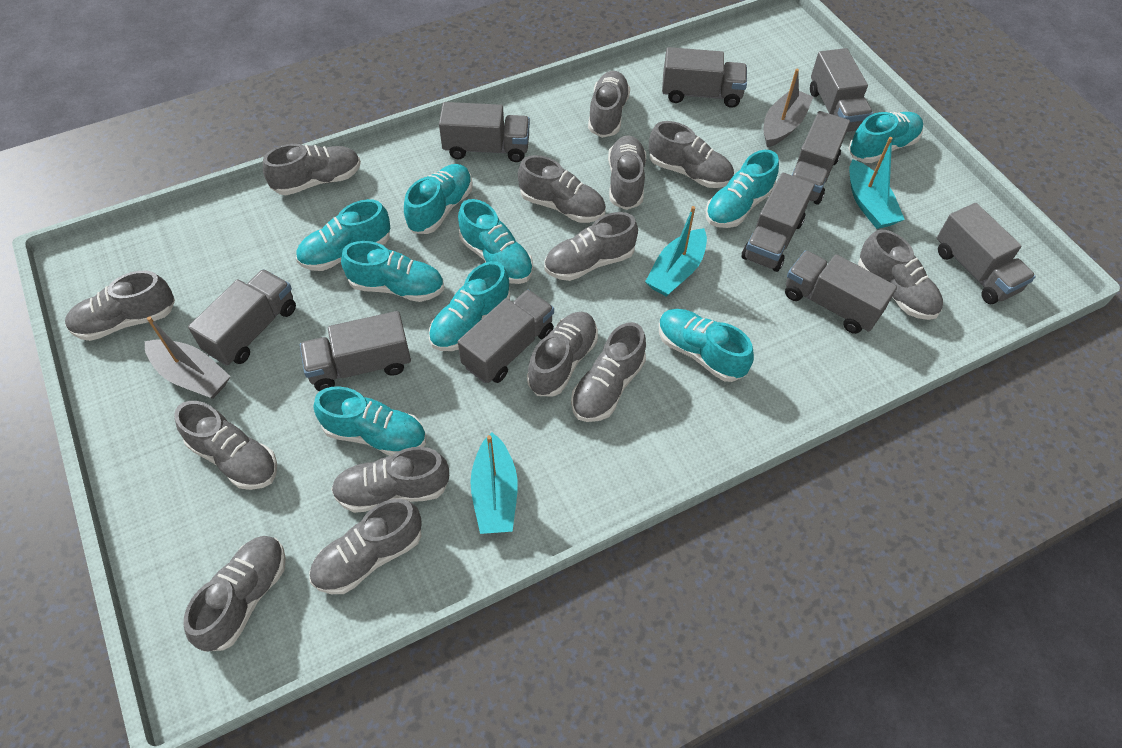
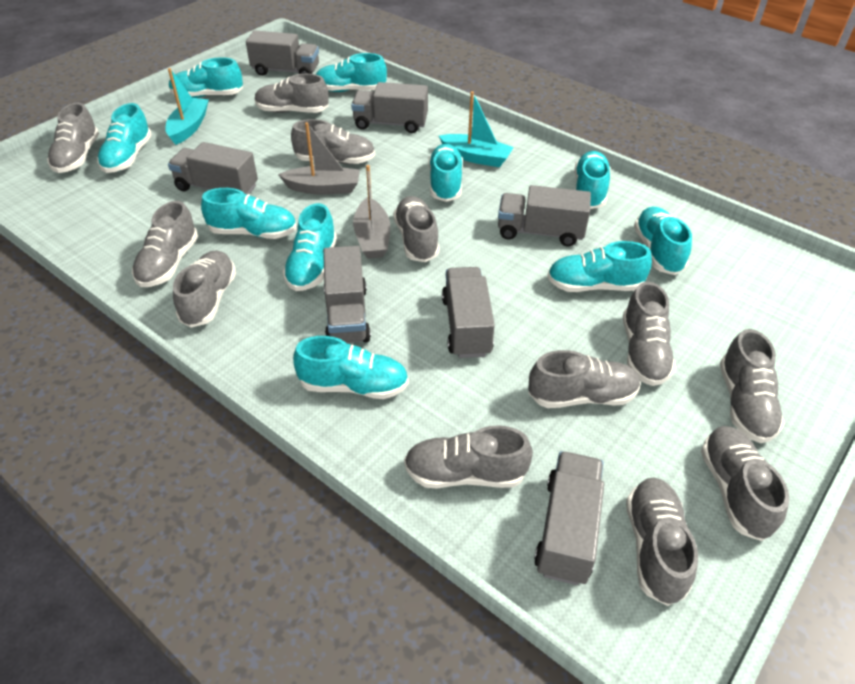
grey shoe: [65,271,175,341] [174,401,277,490] [184,536,286,652] [263,144,361,195] [309,499,422,594] [331,447,449,513] [518,155,606,223] [527,312,598,397] [544,212,638,281] [571,322,646,422] [588,71,630,138] [608,135,646,210] [649,121,734,188] [858,230,943,320] = 14 -> [47,103,99,173] [132,201,198,287] [173,251,236,328] [255,74,329,113] [291,119,375,164] [393,196,440,262] [404,425,533,489] [528,350,641,408] [623,282,676,386] [626,478,698,606] [701,426,789,541] [720,329,784,443] = 12
grey truck: [188,269,296,366] [300,311,411,391] [439,102,530,162] [458,289,554,383] [662,47,747,108] [742,173,814,272] [785,251,897,334] [792,111,850,204] [810,48,873,132] [937,203,1036,304] = 10 -> [168,142,258,194] [246,30,319,76] [323,246,371,343] [351,82,428,133] [442,267,495,358] [498,185,591,247] [534,451,604,585] = 7
turquoise boat: [470,432,518,534] [645,206,707,297] [849,137,905,229] = 3 -> [165,68,209,145] [439,91,514,167] = 2
turquoise shoe: [296,199,390,271] [314,386,426,456] [341,241,444,302] [404,164,473,234] [429,261,510,351] [458,199,533,284] [659,309,754,382] [705,150,779,228] [848,112,923,163] = 9 -> [97,103,152,173] [169,57,243,98] [201,188,297,239] [283,203,337,291] [293,336,409,399] [315,53,387,92] [428,144,463,202] [547,241,652,292] [574,151,610,209] [634,206,692,275] = 10

